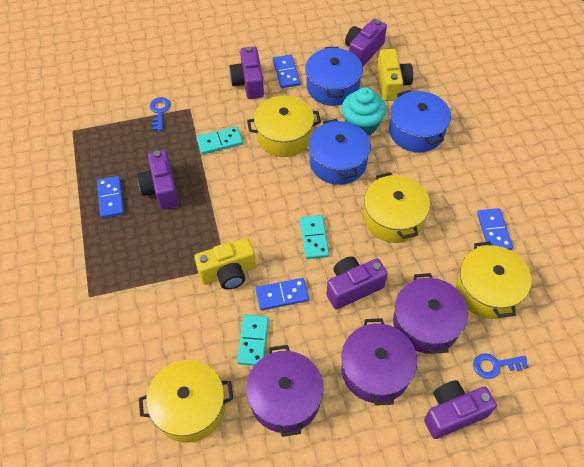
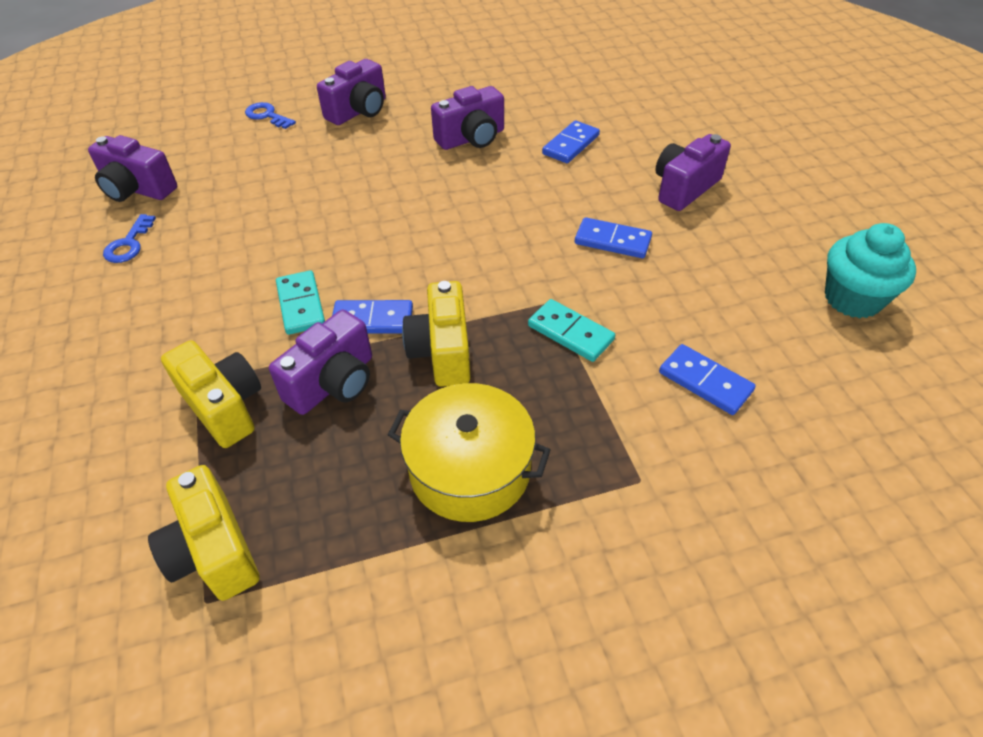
blue pot: [305,47,363,106] [308,119,371,185] [389,90,451,152] = 3 -> none = 0
purple pot: [246,345,323,437] [341,318,417,405] [393,273,468,354] = 3 -> none = 0
turquoise domino: [196,126,243,155] [237,315,269,366] [300,215,329,259] = 3 -> [276,270,325,335] [528,299,615,362] = 2
yellow camera: [194,238,256,290] [377,49,413,101] = 2 -> [148,465,260,601] [161,340,261,448] [402,281,471,387] = 3
yellow pot: [139,360,233,443] [247,96,321,157] [363,172,430,243] [456,241,532,319] = 4 -> [388,383,551,522] = 1

